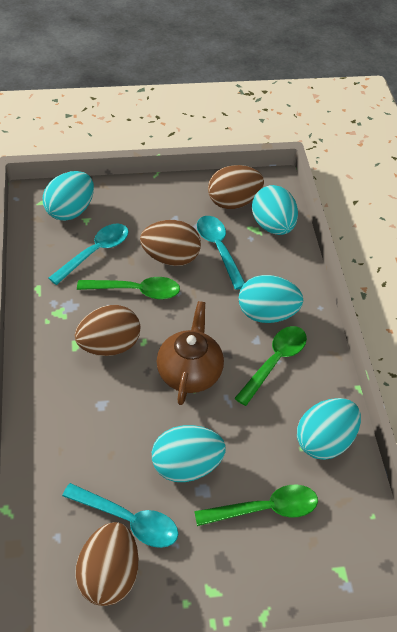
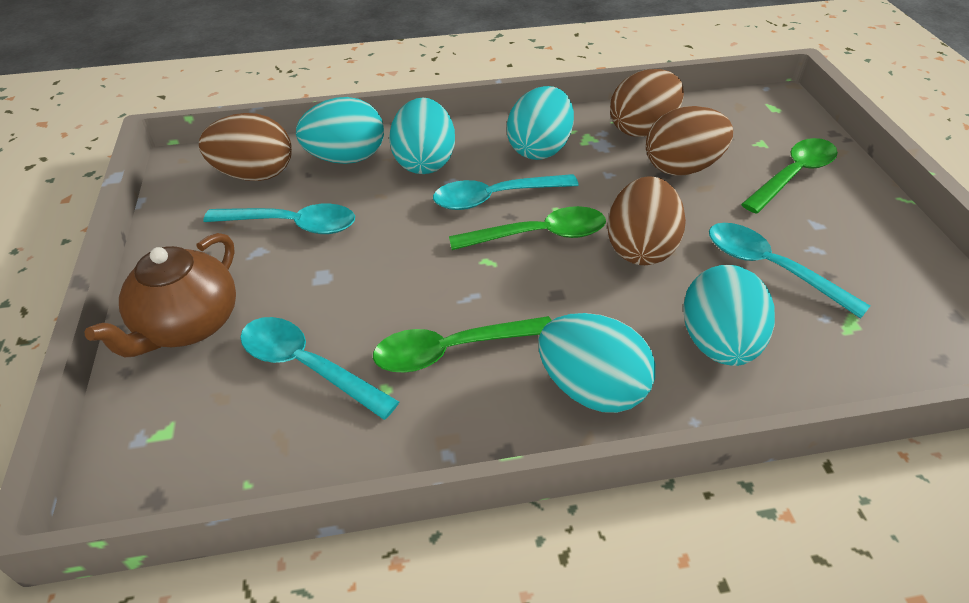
turquoise spoon: [49,224,129,285] [62,483,178,548] [197,216,245,290] = 3 -> [203,204,355,234] [240,317,399,420] [433,174,579,210] [709,223,870,319] = 4

